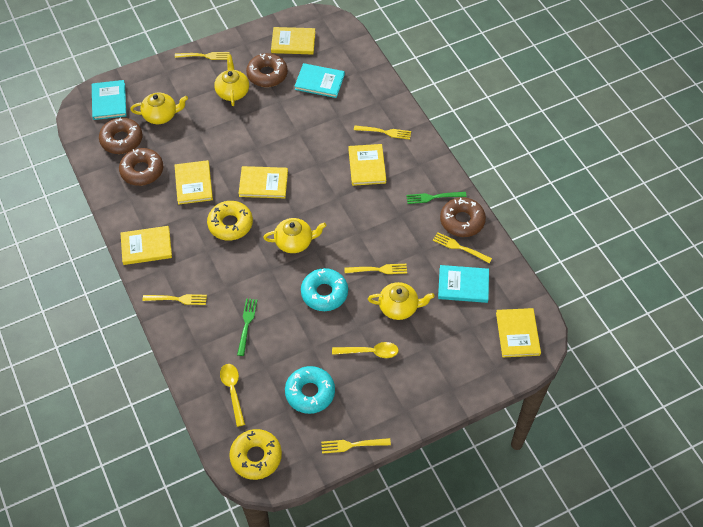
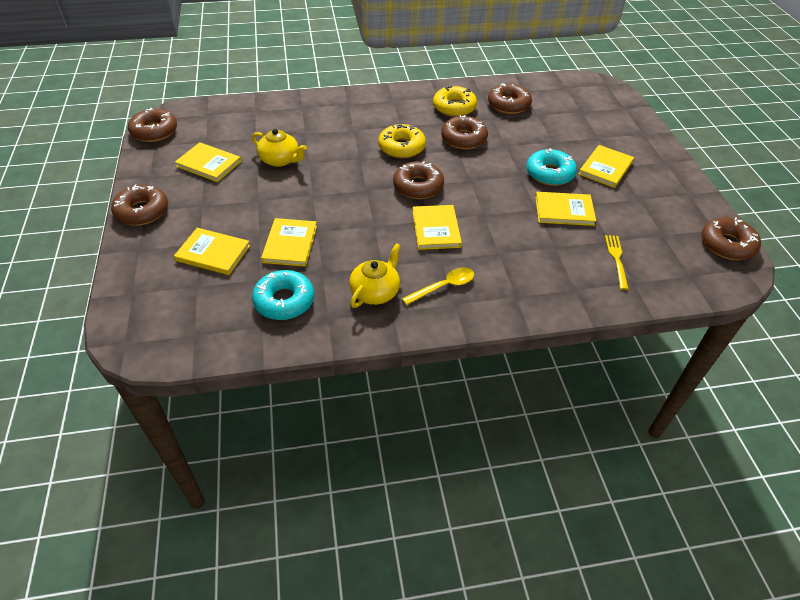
brown donut: [99,118,142,154] [119,148,163,186] [246,53,288,87] [440,197,486,237] = 4 -> [111,184,168,226] [128,108,177,142] [393,161,444,199] [441,115,488,149] [488,83,532,114] [701,217,761,260] = 6
green fork: [237,298,257,356] [406,192,467,204] = 2 -> none = 0
turquoise book: [92,80,126,120] [294,63,345,98] [438,265,489,303] = 3 -> none = 0
yellow fork: [142,294,207,305] [175,52,230,60] [321,438,391,454] [344,264,407,274] [354,125,411,140] [433,232,492,263] = 6 -> [605,235,629,290] = 1
yellow spoon: [220,364,245,427] [332,342,399,358] = 2 -> [402,267,474,305] = 1
yellow teapot: [130,93,188,124] [214,55,249,106] [263,218,326,253] [368,282,435,320] = 4 -> [252,129,307,167] [349,243,401,308] = 2

